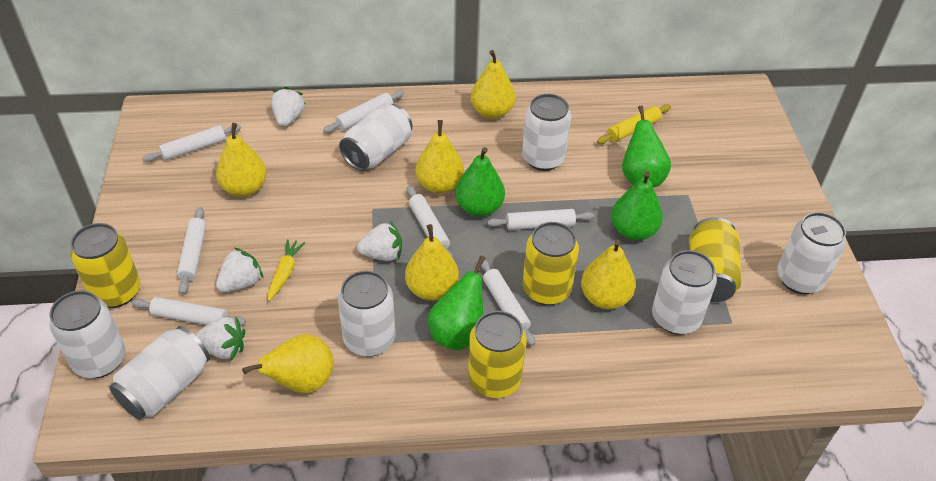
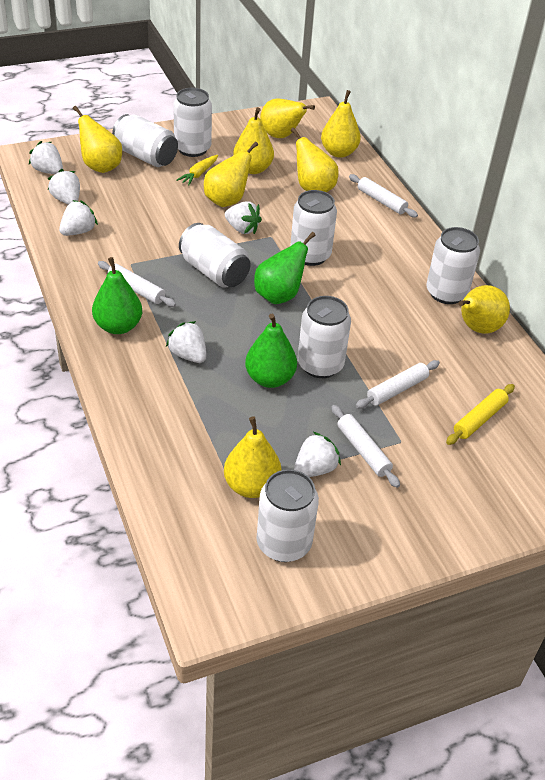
green pear: [428,256,485,350] [455,147,505,217] [611,171,663,240] [622,105,671,187] = 4 -> [92,257,142,334] [245,314,297,388] [254,232,316,304] = 3
white rolling pin: [132,297,246,326] [142,125,241,162] [177,207,206,294] [323,91,404,133] [407,186,453,258] [480,260,535,346] [487,209,594,230] = 7 -> [98,261,176,307] [331,405,400,488] [349,174,418,218] [355,360,440,409] = 4
white strawberry: [195,317,245,360] [216,248,263,292] [271,87,305,127] [357,221,402,261] = 4 -> [29,141,63,174] [48,169,80,205] [59,200,98,236] [166,321,206,363] [225,201,262,234] [294,432,341,477] = 6
yellow can: [70,223,140,308] [468,311,527,398] [523,222,579,305] [689,217,741,302] = 4 -> none = 0
yellow pear: [216,123,267,197] [242,334,334,393] [405,224,459,301] [415,120,464,194] [471,50,516,119] [581,239,636,309] = 6 -> [73,106,122,173] [204,141,258,207] [224,416,282,498] [233,107,274,174] [260,99,315,138] [291,127,339,192] [321,90,361,158] [458,285,510,334] = 8

